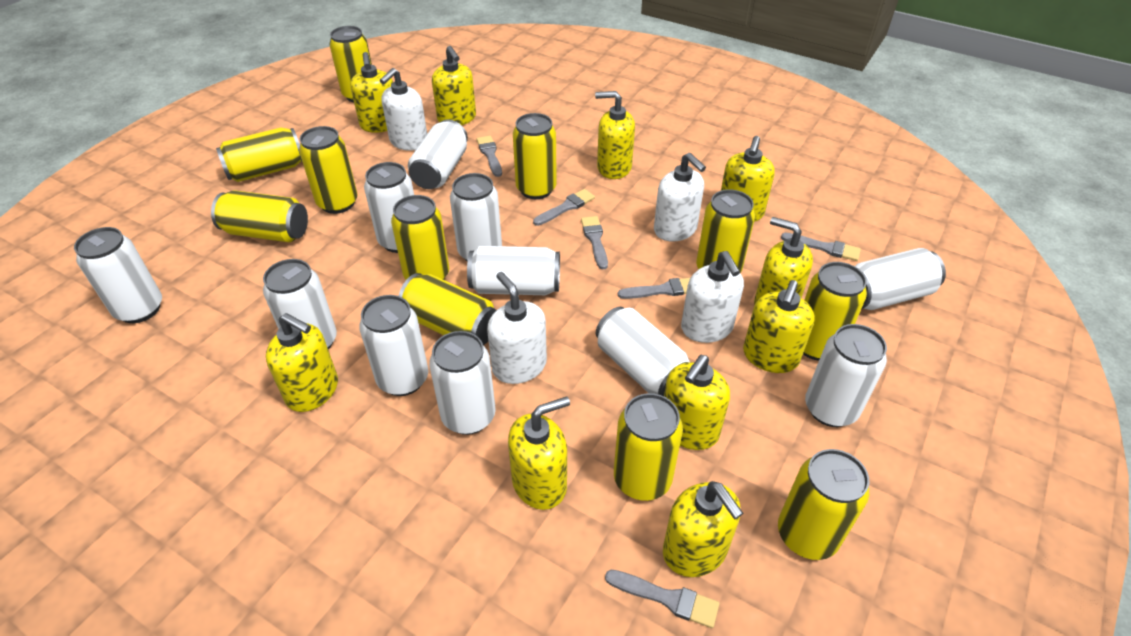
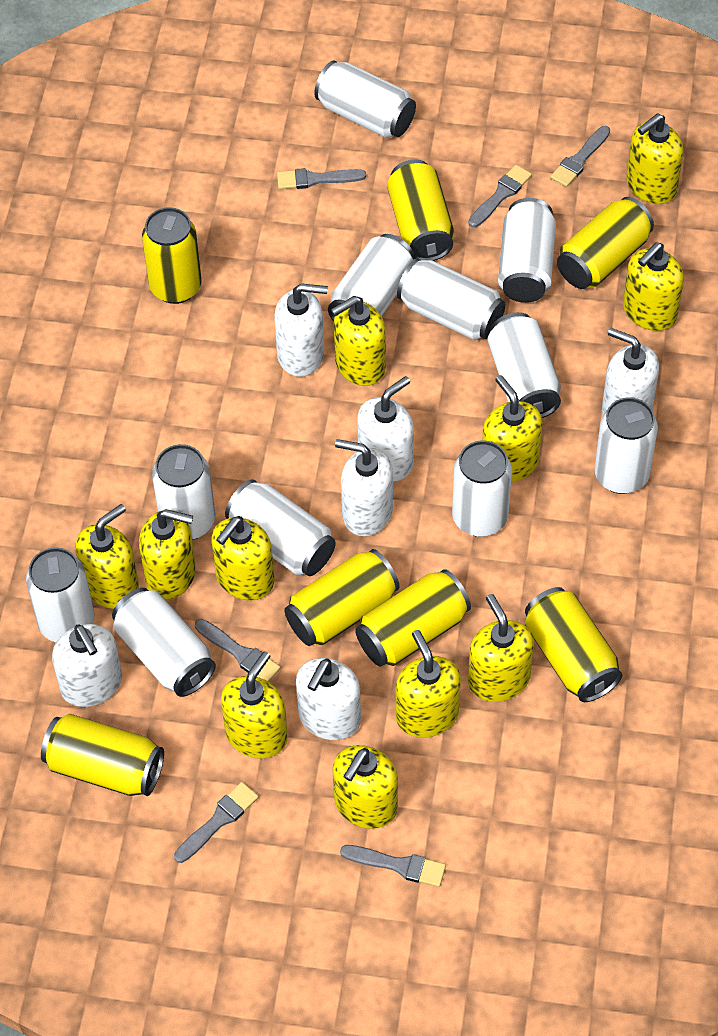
white soap dispenser: [380,68,427,151] [487,272,547,384] [654,153,706,242] [681,251,744,343] = 4 -> [52,624,122,707] [274,283,328,377] [296,658,361,740] [335,439,393,536] [357,376,414,481] [602,328,659,414] = 6
yellow can: [211,190,308,242] [216,128,302,182] [299,126,358,214] [329,26,372,102] [391,195,449,280] [399,273,496,345] [513,113,557,199] [614,393,683,501] [696,190,755,273] [778,449,869,560] [803,262,867,361] = 11 -> [41,714,164,796] [142,207,202,304] [284,549,399,646] [355,569,471,667] [387,160,454,261] [525,587,622,702] [557,197,654,289] = 7
yellow soap dispenser: [266,313,338,412] [350,52,393,133] [432,46,476,125] [508,396,570,510] [595,91,635,179] [663,481,743,577] [664,355,730,450] [721,136,775,222] [743,280,815,373] [754,217,813,305] = 10 -> [75,504,139,609] [139,509,196,599] [211,516,274,601] [221,651,288,758] [331,296,386,386] [333,745,398,829] [396,630,461,738] [468,594,534,702] [482,375,543,483] [623,242,684,331] [626,113,684,204] = 11

